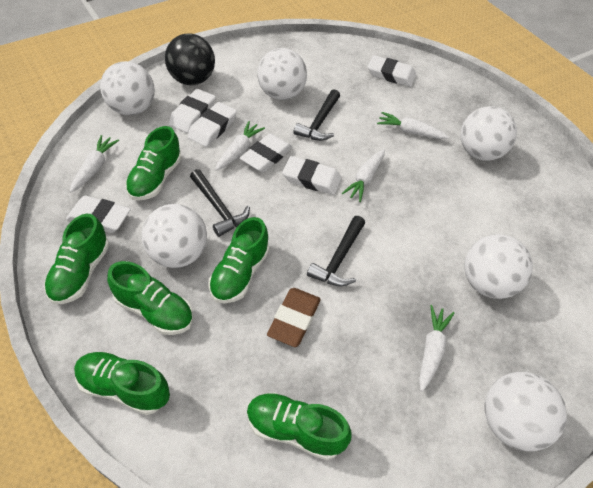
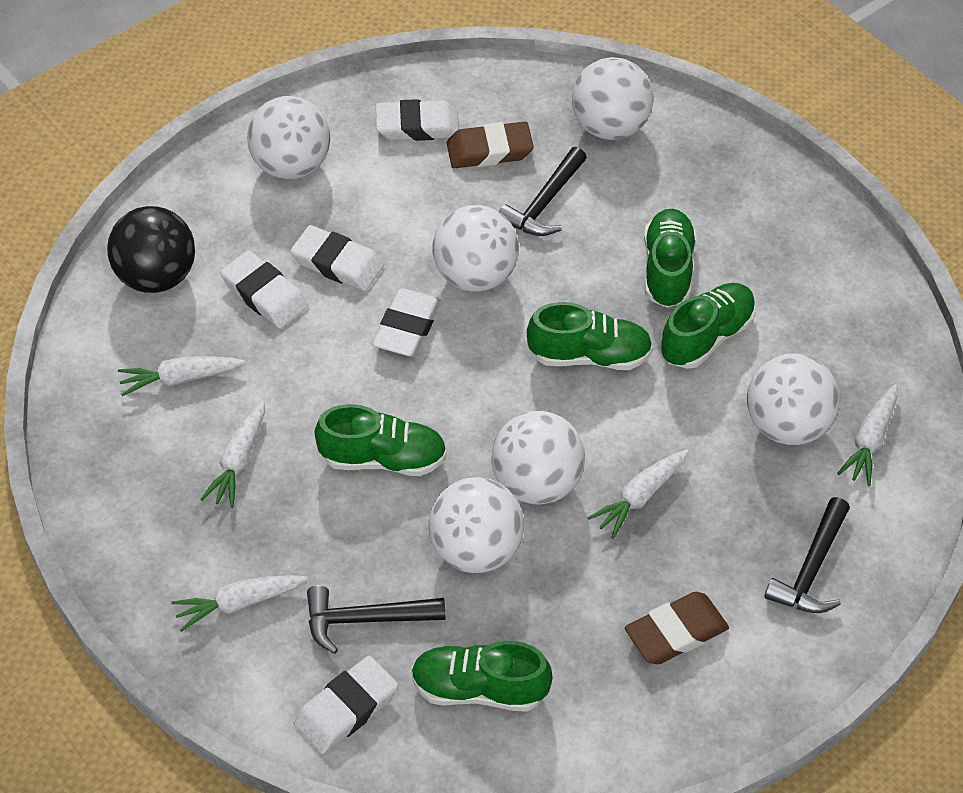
brown eraser: [267,288,321,347] = 1 -> [447,122,534,168] [625,592,729,665] = 2
green shoe: [44,214,109,304] [74,351,170,415] [107,261,193,335] [125,126,182,201] [208,217,269,303] [247,392,352,460] = 6 -> [314,404,447,476] [411,641,552,712] [527,302,653,370] [644,209,696,308] [660,283,756,369] = 5
white eraser: [66,195,131,233] [169,89,216,133] [187,102,237,147] [240,133,292,172] [282,156,342,195] [368,55,416,87] = 6 -> [220,250,308,328] [290,225,384,291] [294,655,398,754] [372,288,441,356] [376,99,459,141] = 5

